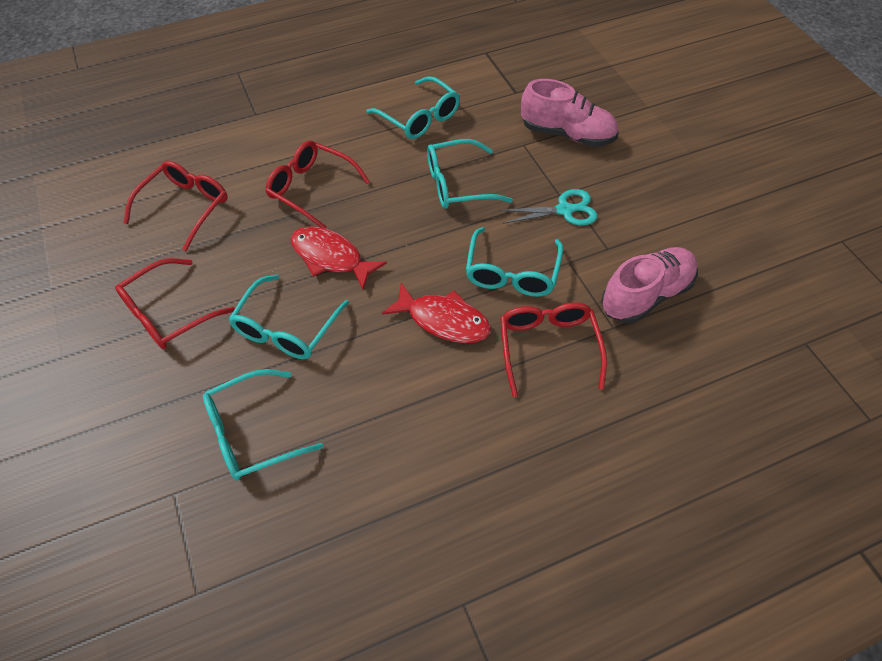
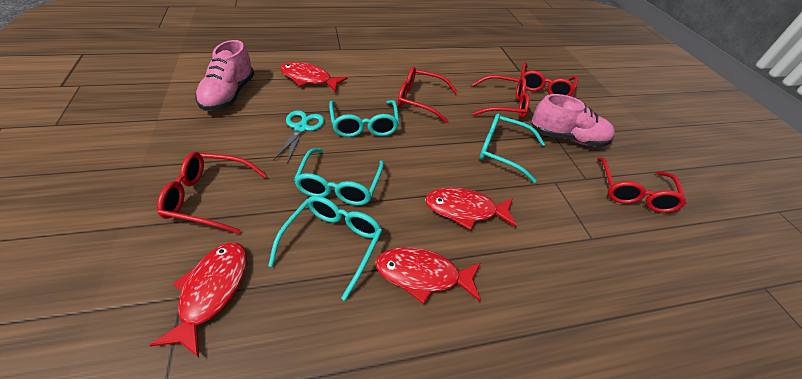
red fish: [291,226,387,290] [382,283,491,343] = 2 -> [149,243,247,357] [280,62,348,92] [375,247,481,304] [425,187,517,230] = 4
red glasses: [115,258,235,349] [123,161,228,251] [266,141,370,229] [500,303,607,397] = 4 -> [157,152,267,234] [398,67,458,123] [472,75,530,119] [520,62,578,96] [597,158,687,213] = 5
turquoise glasses: [203,369,323,481] [229,275,349,359] [366,76,460,139] [427,139,513,209] [466,227,563,297] = 5 -> [268,196,383,301] [294,148,384,205] [329,100,399,137] [479,113,545,183] = 4

